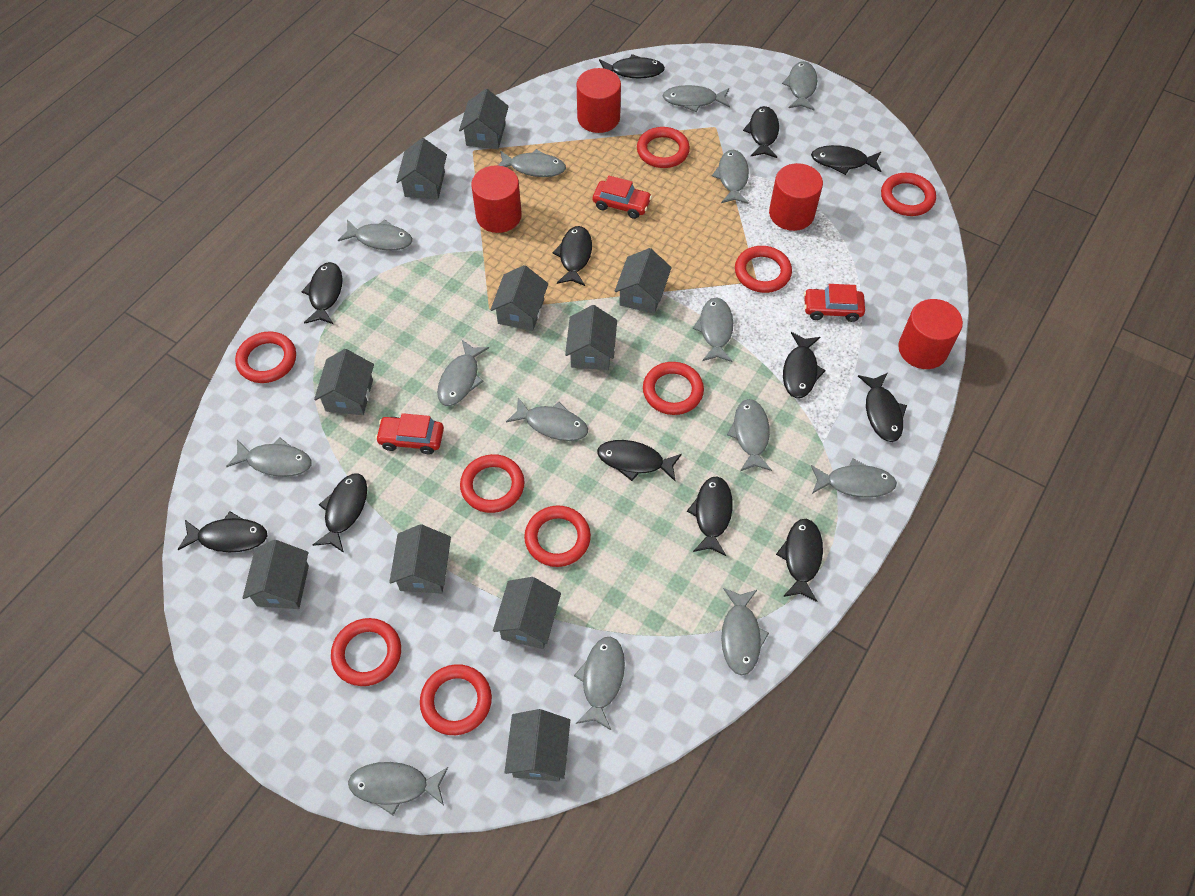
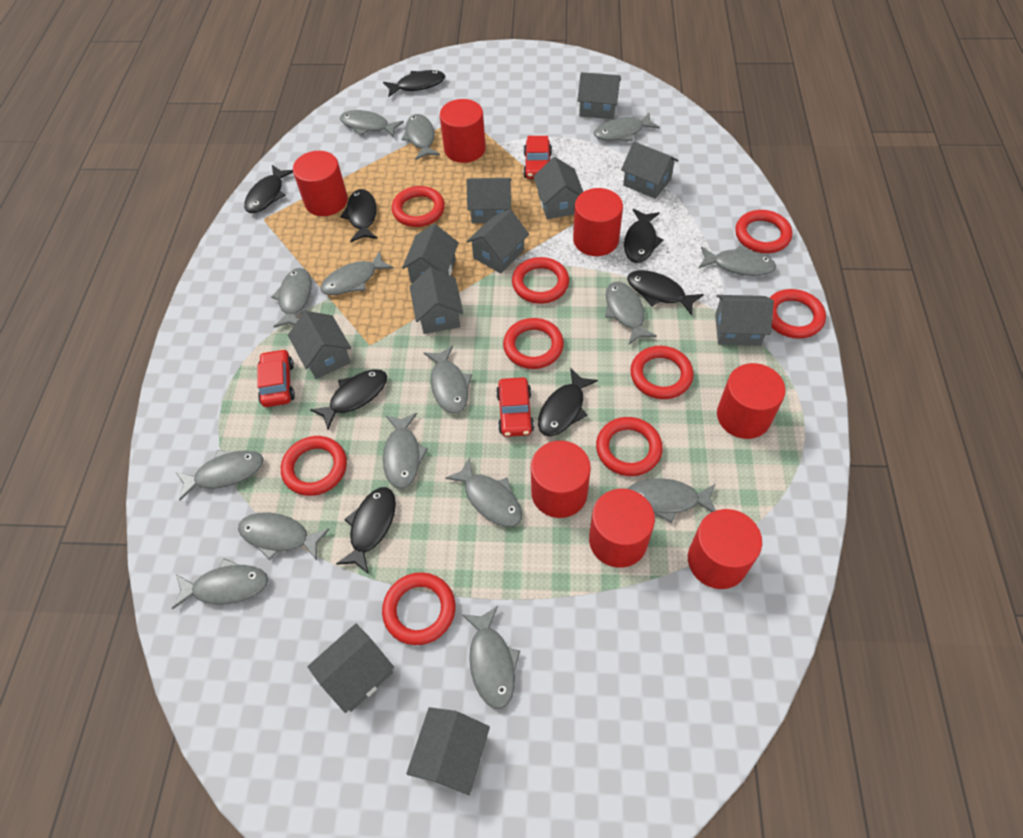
black fish: [178,511,267,552] [301,262,343,324] [313,473,367,553] [552,226,592,286] [597,440,682,481] [599,54,665,79] [687,476,733,556] [743,106,779,158] [776,519,823,602] [783,332,826,398] [811,145,881,175] [858,373,907,442] = 12 -> [244,165,293,213] [310,369,387,430] [336,487,396,574] [340,189,378,242] [383,70,445,97] [538,368,598,436] [624,209,664,263] [627,270,704,315] = 8
grey fish: [226,438,312,477] [338,219,412,251] [348,762,448,815] [437,340,489,406] [498,149,566,177] [506,398,588,441] [574,637,625,730] [663,85,730,112] [693,297,733,362] [712,150,749,204] [721,588,769,676] [727,399,772,471] [782,61,817,110] [811,459,897,498] = 14 -> [172,558,268,609] [176,450,264,501] [238,512,330,561] [271,268,312,328] [320,251,394,295] [340,110,404,137] [383,413,428,489] [402,114,440,160] [424,346,472,414] [445,457,522,527] [462,606,520,709] [594,113,660,141] [605,282,657,344] [628,478,716,523] [699,245,776,276] = 15
grey house: [243,540,309,609] [314,349,374,415] [389,524,451,593] [396,138,447,200] [459,89,509,149] [490,265,548,331] [493,577,561,649] [504,709,570,782] [565,305,617,370] [615,248,672,314] = 10 -> [288,311,351,379] [307,624,394,713] [402,224,459,283] [406,707,490,795] [409,267,463,334] [466,178,511,223] [467,209,529,274] [533,157,583,219] [577,72,621,119] [621,141,679,199] [715,295,774,346] = 11
red cylinder: [471,165,522,233] [577,68,621,133] [769,163,823,231] [898,299,963,369] = 4 -> [293,151,348,216] [440,99,486,163] [531,441,591,518] [573,188,623,256] [589,489,655,568] [688,509,762,589] [717,363,786,439] = 7

